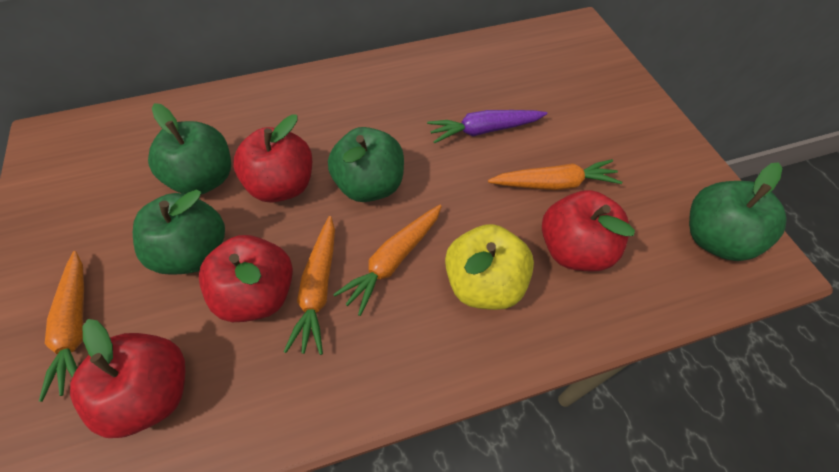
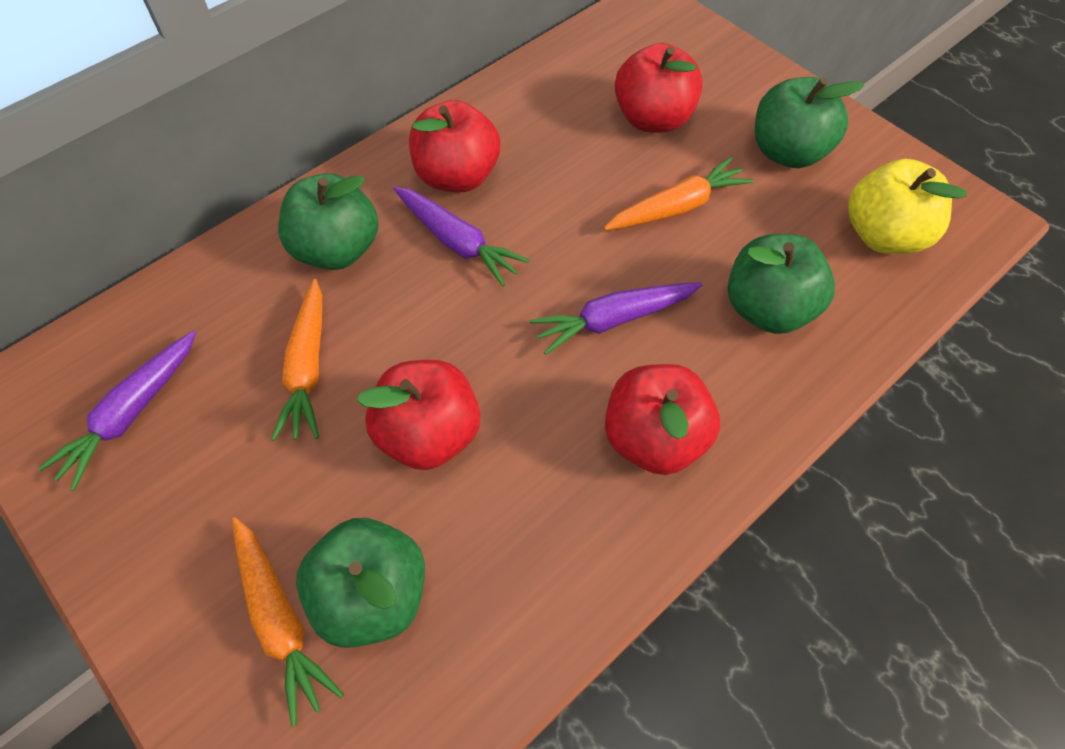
orange carrot: [39,251,84,402] [284,216,335,355] [333,205,442,316] [488,159,622,190] = 4 -> [232,517,344,727] [271,279,322,441] [604,157,753,230] = 3
purple carrot: [427,110,547,144] = 1 -> [38,331,196,491] [393,187,530,286] [530,282,702,355] = 3

